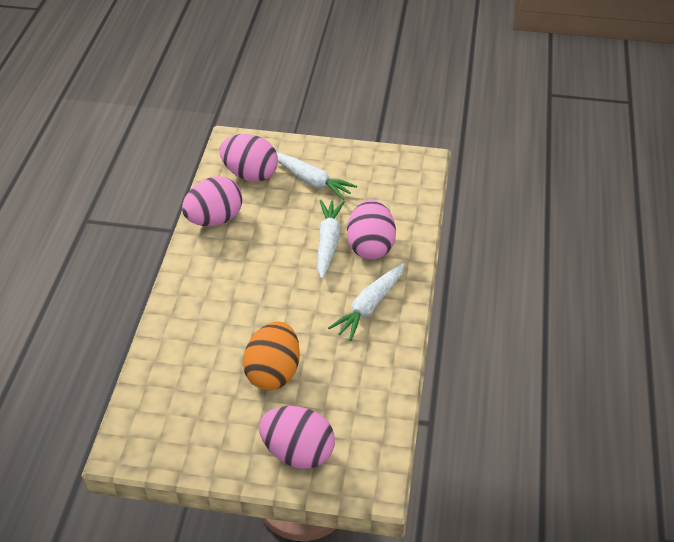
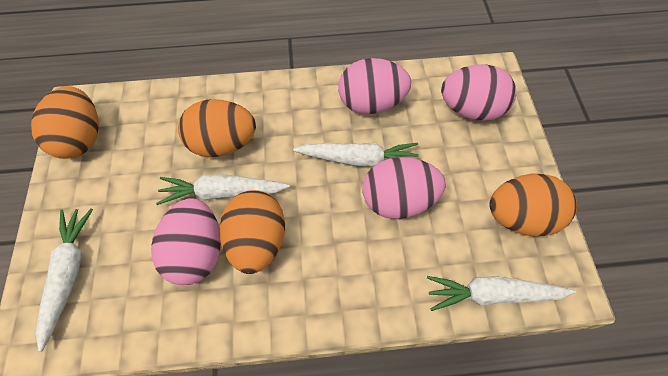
orange egg: [243,321,300,390] = 1 -> [31,86,99,159] [178,99,256,157] [219,190,285,274] [489,174,577,236] = 4
white carrot: [277,153,357,200] [317,200,345,279] [328,263,405,341] = 3 -> [36,209,93,352] [156,174,290,205] [293,143,419,167] [427,276,576,311] = 4

